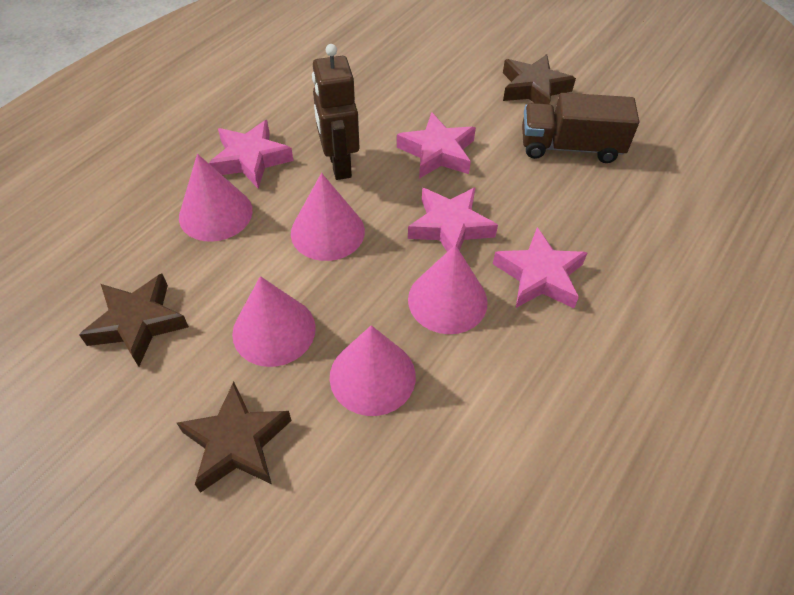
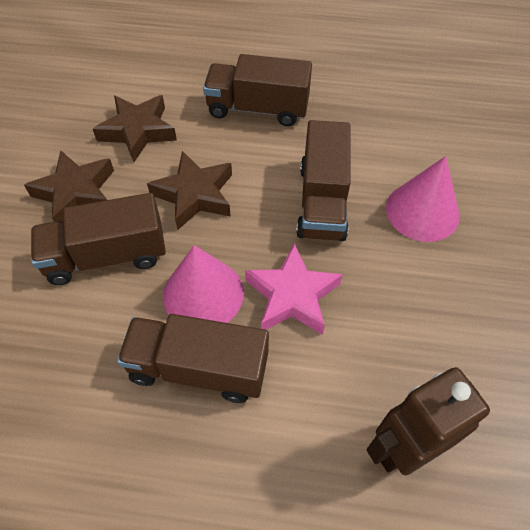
brown truck: [522,93,639,163] = 1 -> [31,193,166,285] [117,314,269,403] [203,54,312,126] [296,120,351,241] = 4
pink cone: [179,154,253,242] [232,276,316,367] [291,173,365,261] [330,325,416,416] [408,245,488,334] = 5 -> [163,245,244,323] [386,156,460,242] = 2
pink star: [209,120,293,189] [397,112,476,179] [408,187,498,252] [493,227,588,308] = 4 -> [245,243,343,335] = 1

